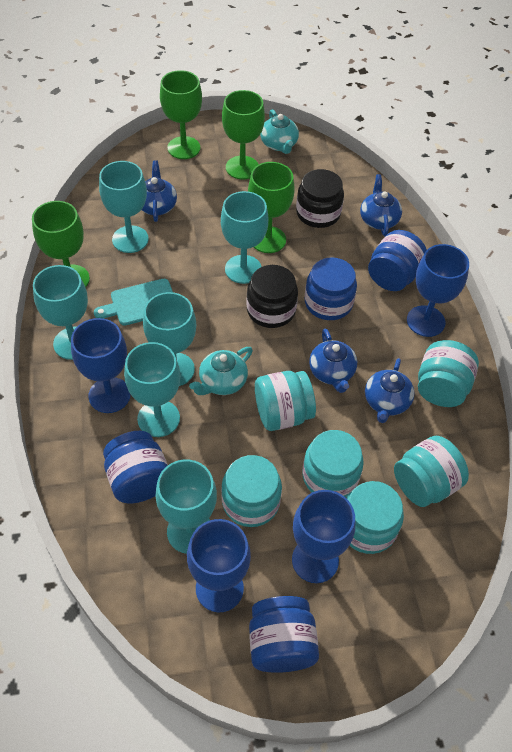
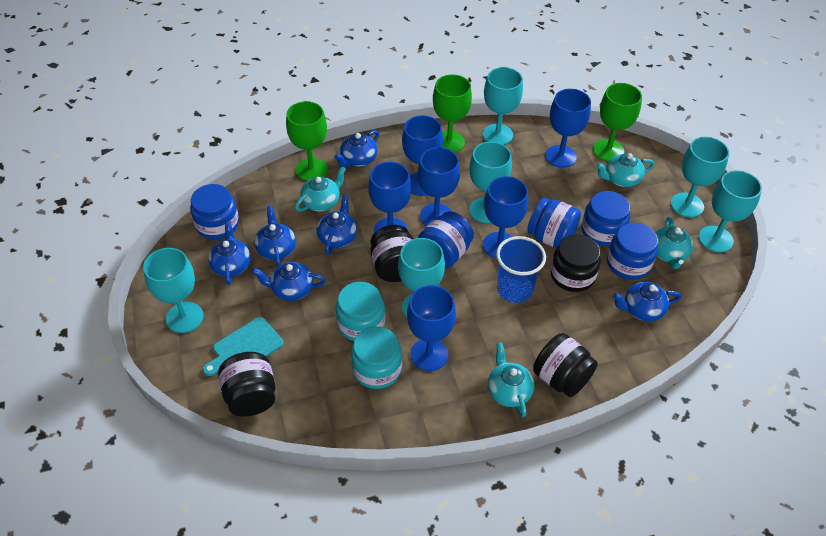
black jar: [246,265,298,328] [296,169,344,228] = 2 -> [218,352,275,416] [371,225,414,282] [533,333,598,397] [550,234,601,292] = 4
blue cup: none = 0 -> [496,236,546,303] = 1
blue goblet: [71,318,131,413] [187,519,251,612] [292,490,355,583] [407,244,469,337] = 4 -> [368,162,411,233] [402,115,443,196] [407,285,456,371] [417,147,460,226] [483,176,528,258] [545,89,591,168] = 6
blue jar: [103,431,168,504] [249,596,319,673] [305,257,357,320] [368,230,427,291] = 4 -> [190,184,239,239] [418,211,474,268] [527,198,581,248] [582,191,630,246] [607,223,658,280] = 5
blue teapot: [142,160,177,222] [309,329,357,393] [360,174,402,236] [365,358,414,423] = 4 -> [208,221,251,285] [252,262,326,301] [254,206,296,267] [317,195,357,255] [334,130,379,167] [613,282,681,321] = 6
green goblet: [32,201,90,288] [160,70,202,159] [222,90,265,180] [248,162,295,253] = 4 -> [286,101,328,181] [433,74,472,153] [593,83,642,161] = 3
turquoise jar: [221,455,282,527] [255,371,316,431] [302,430,364,497] [346,481,404,554] [394,436,469,507] [418,340,479,407] = 6 -> [336,282,385,341] [351,326,402,389] = 2
turquoise teapot: [189,347,253,395] [260,109,299,154] = 2 -> [295,166,346,212] [488,342,534,417] [596,153,655,187] [655,217,693,269] = 4

